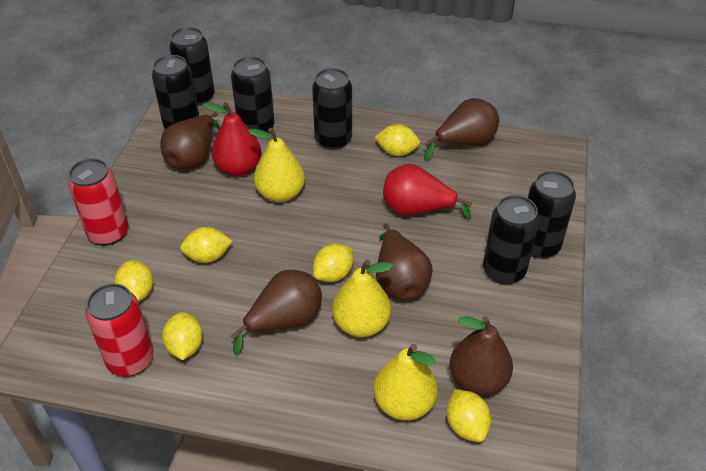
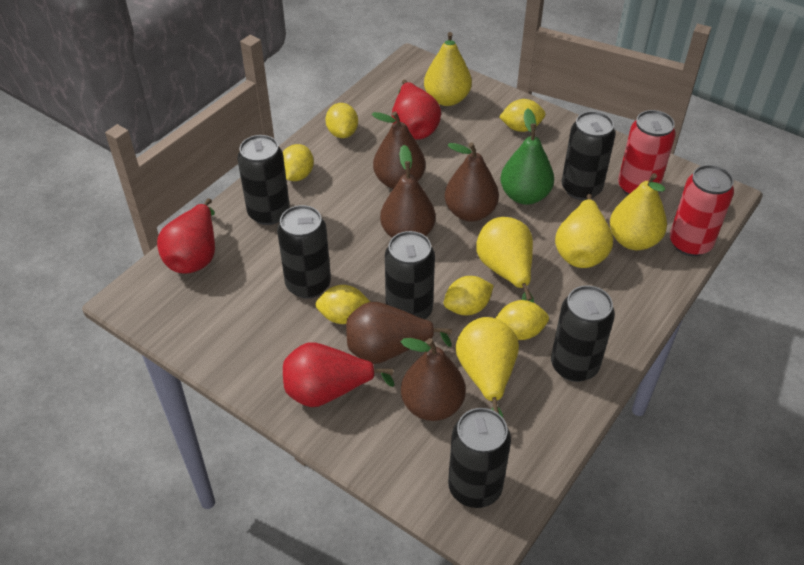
green pear: none = 0 -> [500,108,554,205] = 1
red pear: [203,102,262,176] [383,164,472,220] = 2 -> [157,198,215,273] [283,342,395,407] [391,80,441,140] = 3
yellow pear: [248,128,305,203] [332,260,393,337] [373,344,438,421] = 3 -> [424,32,472,106] [456,317,519,417] [476,217,534,303] [555,194,613,268] [610,173,667,250] = 5

